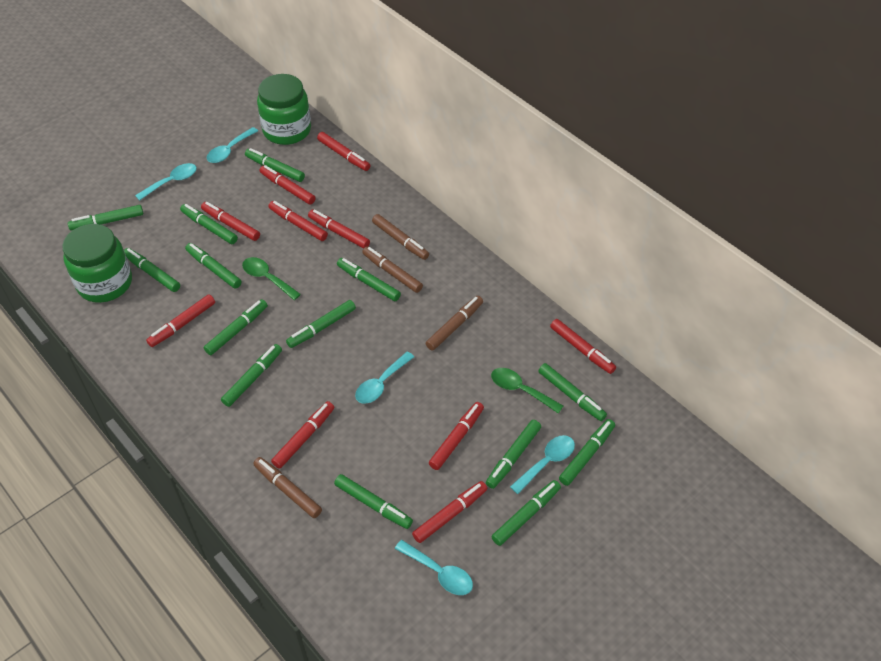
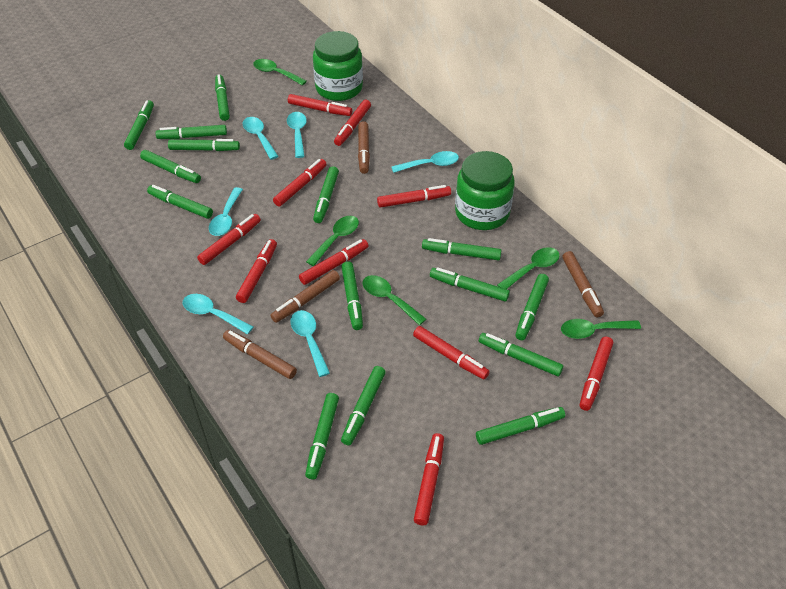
green marker: [68,205,143,230] [124,248,180,292] [180,204,238,244] [185,243,242,289] [204,299,268,355] [221,344,282,407] [245,148,305,182] [286,300,356,348] [334,474,413,529] [337,258,401,301] [486,420,541,489] [492,480,561,546] [538,363,607,421] [559,419,615,486] = 14 -> [124,100,154,150] [140,150,201,183] [147,185,213,219] [156,125,227,139] [168,139,240,151] [215,74,230,121] [305,393,339,480] [313,166,339,223] [341,262,363,330] [341,366,386,445] [422,238,502,260] [430,267,510,302] [476,407,565,445] [479,333,563,376] [515,274,549,340] = 15
green spoon: [242,257,301,300] [491,368,563,414] = 2 -> [253,59,307,85] [306,216,359,266] [362,275,426,325] [497,247,560,289] [561,319,641,339] = 5
turquoise spoon: [135,163,197,201] [207,127,258,163] [355,352,414,404] [395,540,473,595] [510,435,575,494] = 5 -> [183,294,253,334] [209,187,243,236] [243,117,278,160] [287,112,307,158] [290,310,330,377] [391,151,459,173] = 6

